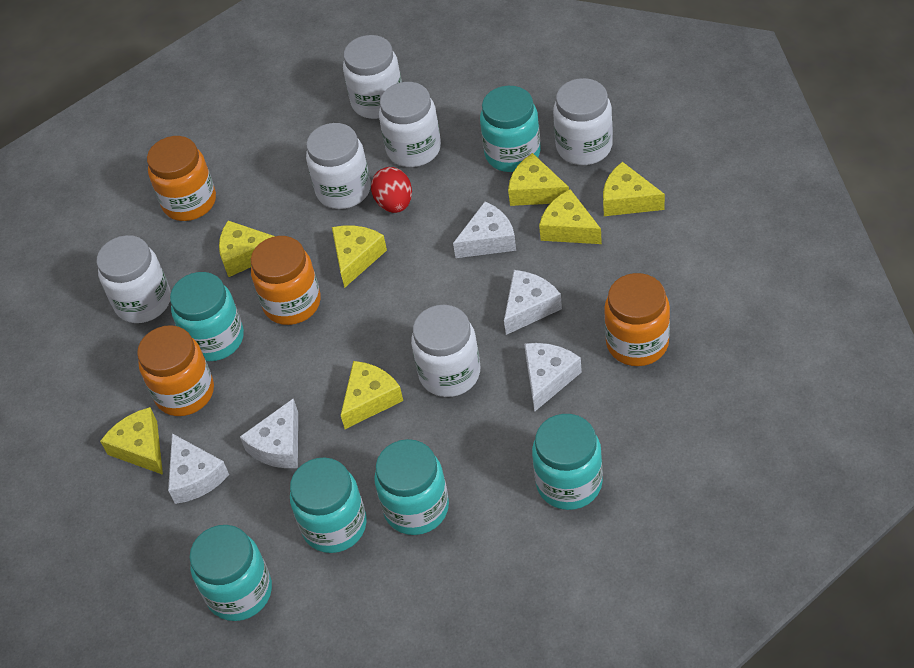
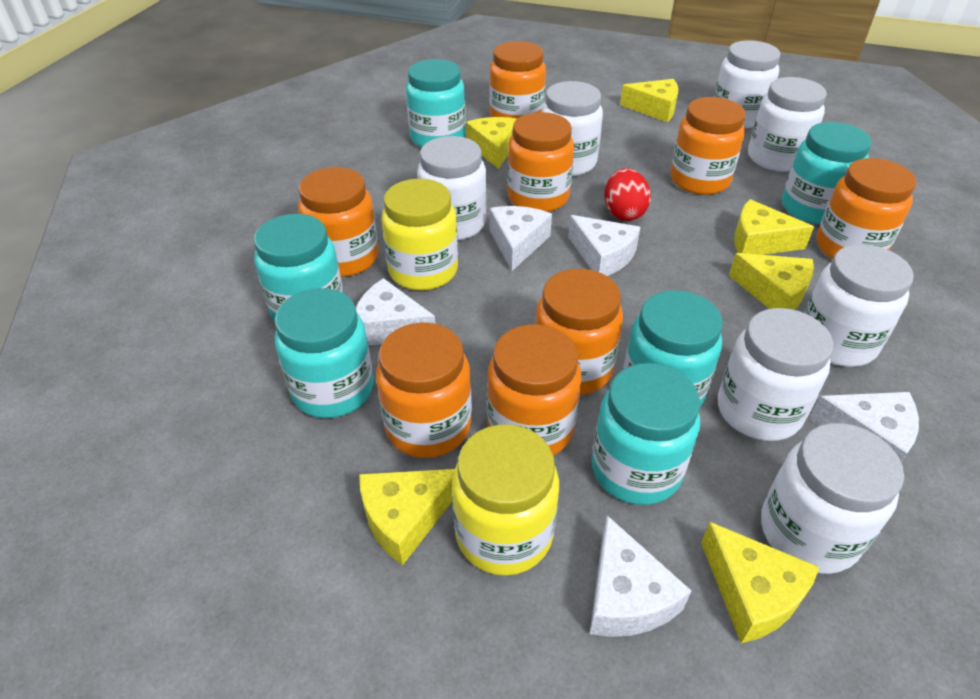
orange jar: [137,325,214,416] [147,136,216,221] [251,236,321,325] [604,273,670,366] = 4 -> [298,167,379,277] [376,322,472,458] [487,324,582,456] [489,41,546,119] [507,112,574,212] [535,269,623,395] [670,97,746,195] [816,158,917,259] = 8
white jar: [97,235,171,323] [306,123,371,209] [343,35,402,119] [379,82,441,167] [411,305,480,397] [553,78,613,165] = 6 -> [417,136,486,240] [541,81,603,176] [714,40,780,128] [718,308,833,441] [748,77,827,171] [761,423,904,574] [804,244,914,367] = 7
yellow cheese: [100,407,163,475] [219,221,275,277] [332,226,387,288] [341,361,403,429] [508,153,569,206] [539,189,602,244] [603,162,665,216] = 7 -> [359,469,455,565] [466,117,517,169] [620,79,679,122] [701,522,819,643] [729,253,814,310] [734,199,814,255] = 6
yellow jar: none = 0 -> [382,179,458,291] [452,424,559,576] = 2

